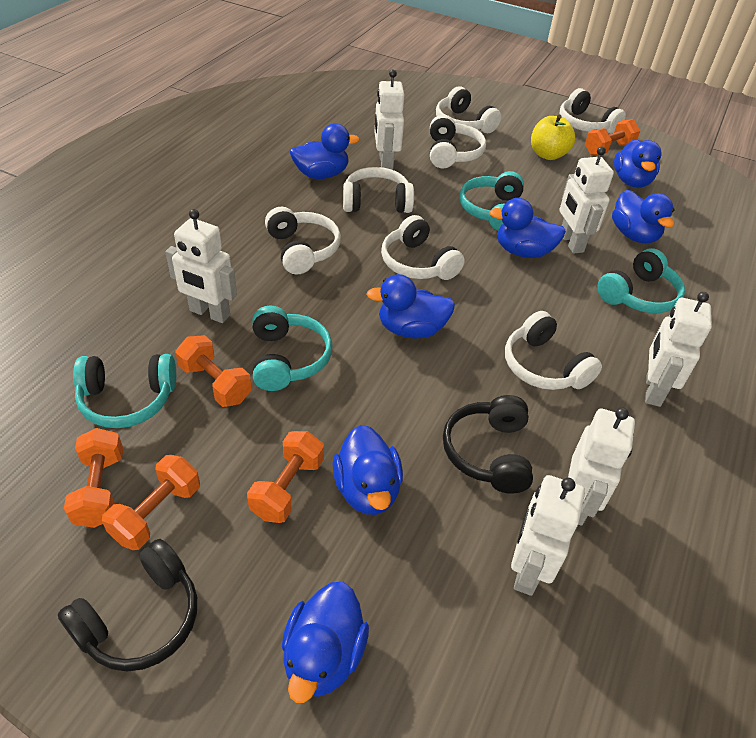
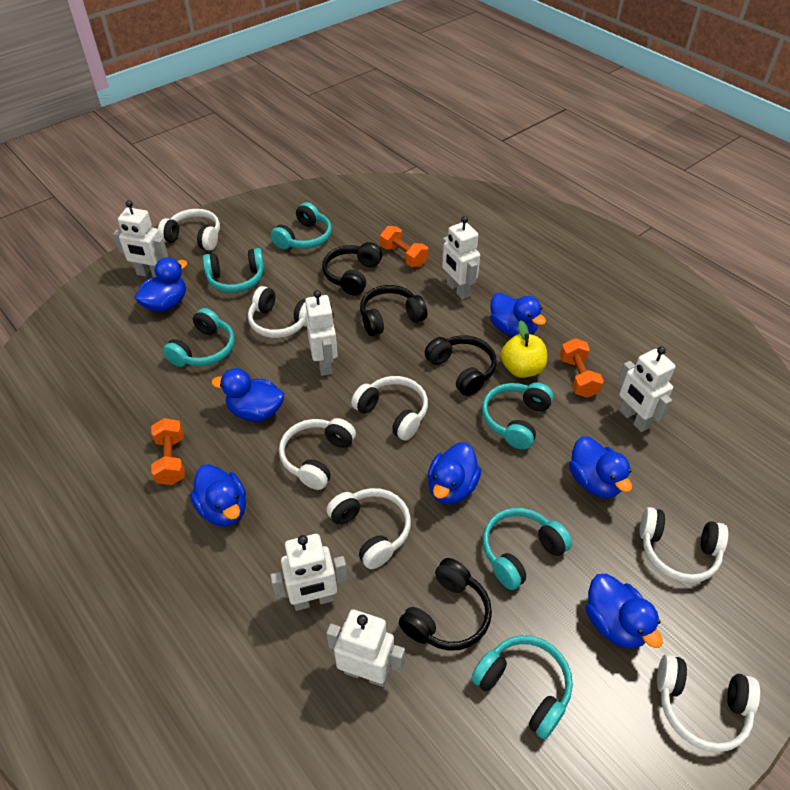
black headphones: [58,539,197,672] [443,395,533,494] = 2 -> [322,242,382,296] [360,285,427,336] [399,558,492,651] [425,335,497,396] = 4
orange dumbbell: [64,428,123,528] [102,455,200,550] [175,335,252,407] [247,431,324,523] [585,119,640,155] = 5 -> [151,418,185,485] [380,226,428,267] [560,338,604,398] = 3
turquoise headphones: [73,354,176,428] [252,306,333,391] [459,171,524,231] [597,248,685,313] = 4 -> [163,308,235,367] [203,248,265,293] [271,202,332,250] [471,635,573,739] [482,383,554,450] [482,508,572,590] = 6

